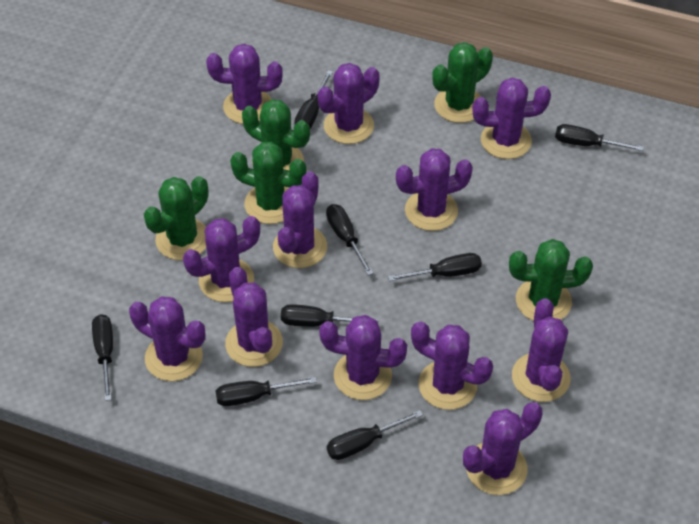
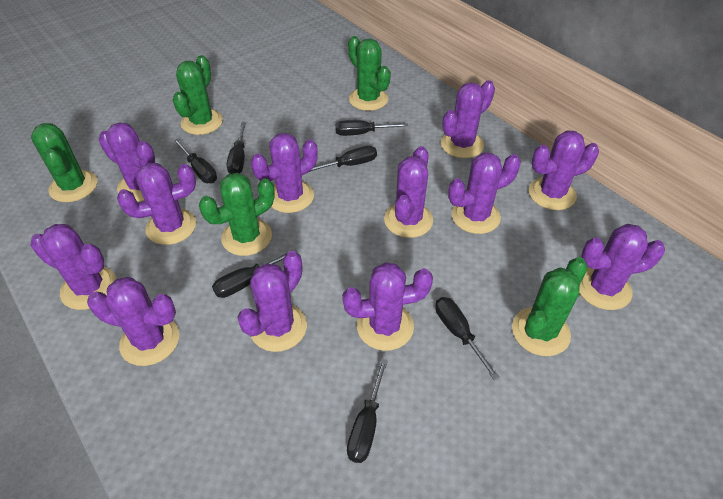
black screwdriver: [92,314,113,401] [216,377,317,406] [281,304,379,327] [294,70,333,129] [326,204,373,276] [327,410,423,460] [388,253,482,281] [555,124,644,151] = 8 -> [173,139,217,183] [212,249,298,298] [227,123,246,174] [309,146,377,172] [335,120,408,136] [347,359,388,463] [435,297,500,380] = 7

